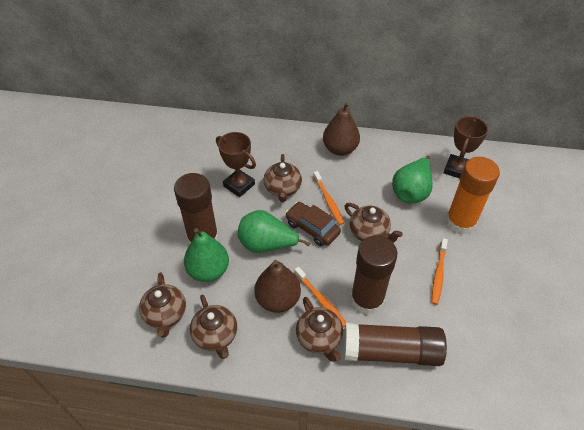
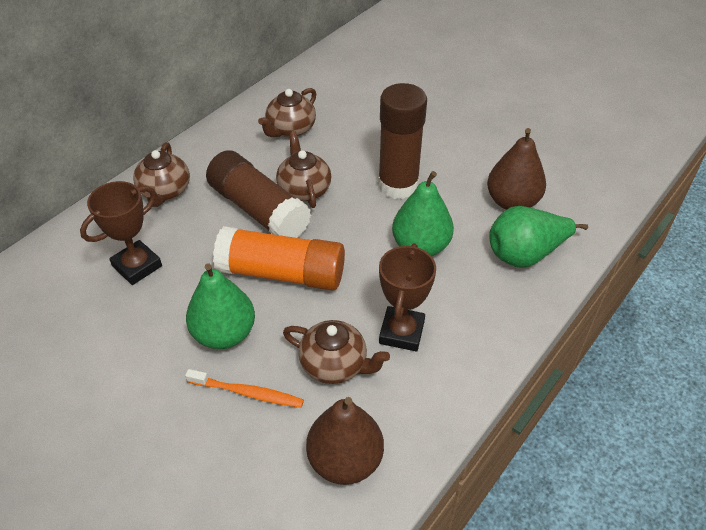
brown car: [285,202,341,246] = 1 -> none = 0
brown glue stick: [174,173,219,245] [344,323,447,366] [350,235,398,315] = 3 -> [206,150,311,238] [378,83,427,199] = 2
brown teapot: [139,272,186,338] [190,295,237,359] [264,154,302,202] [296,297,343,362] [344,203,403,243] = 5 -> [133,142,190,207] [258,88,316,137] [276,131,331,208] [283,320,390,384] = 4
orange toothbrush: [295,267,346,327] [313,171,344,225] [432,238,448,305] = 3 -> [185,369,304,408] = 1

